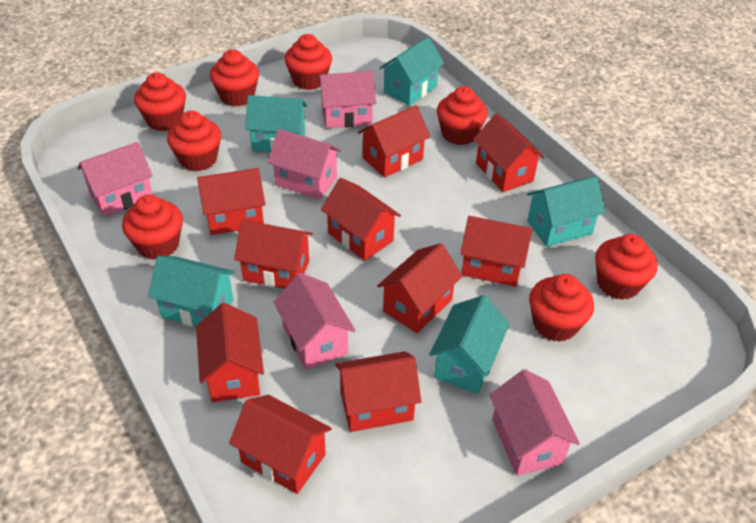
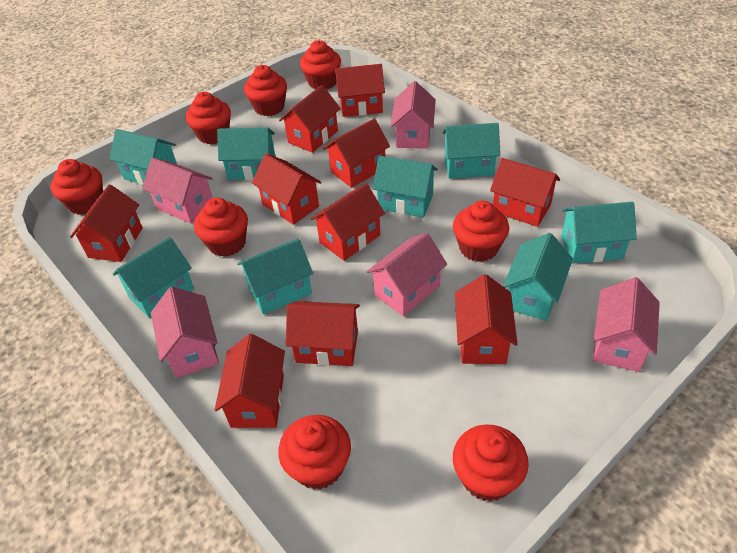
turquoise house: [148,256,235,327] [245,95,307,152] [380,37,444,106] [429,295,509,394] [527,176,606,247] = 5 -> [110,129,177,185] [113,237,194,318] [217,127,276,180] [237,238,313,314] [373,156,438,218] [442,123,500,179] [503,233,573,321] [561,202,637,264] = 8

